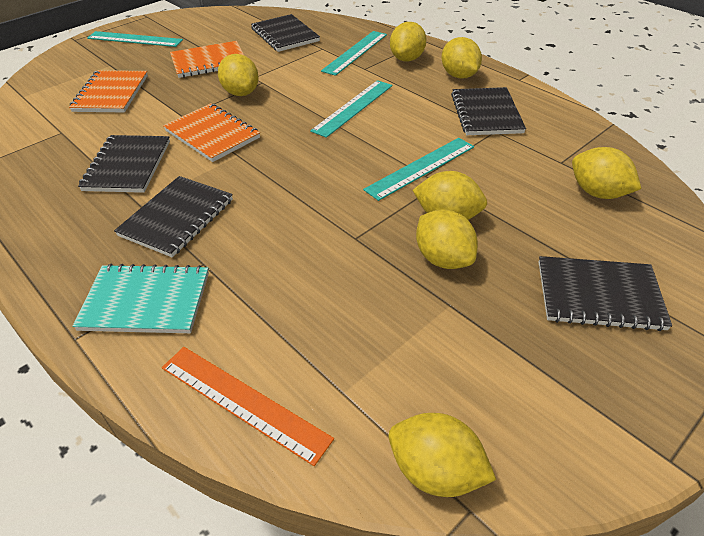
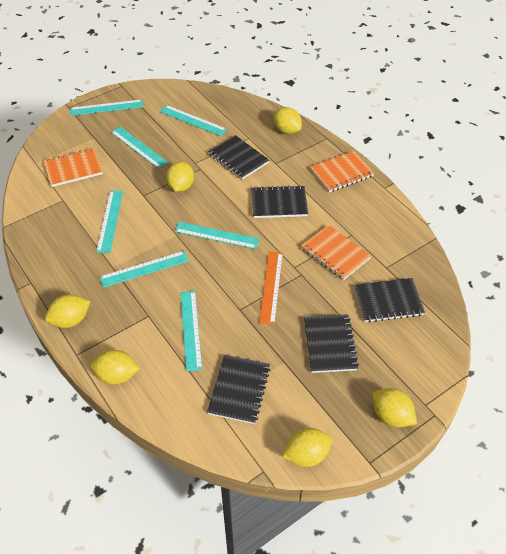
turquoise notebook: [73,264,209,333] = 1 -> none = 0
turquoise ruler: [87,31,183,47] [310,80,392,138] [321,31,387,76] [363,138,474,201] = 4 -> [70,99,143,116] [96,191,123,253] [100,251,189,288] [111,126,168,169] [160,105,227,136] [175,222,260,249] [180,291,202,371] = 7
yellow lemon: [218,54,259,96] [389,413,496,497] [390,22,426,61] [413,171,487,220] [416,209,478,269] [441,37,482,79] [572,147,641,199] = 7 -> [45,294,91,328] [90,350,140,385] [166,161,194,192] [273,107,302,134] [282,428,332,467] [372,388,417,427] = 6

